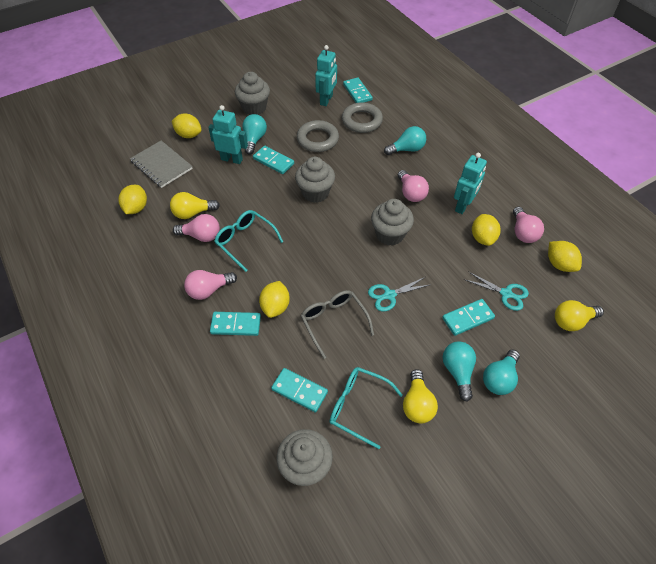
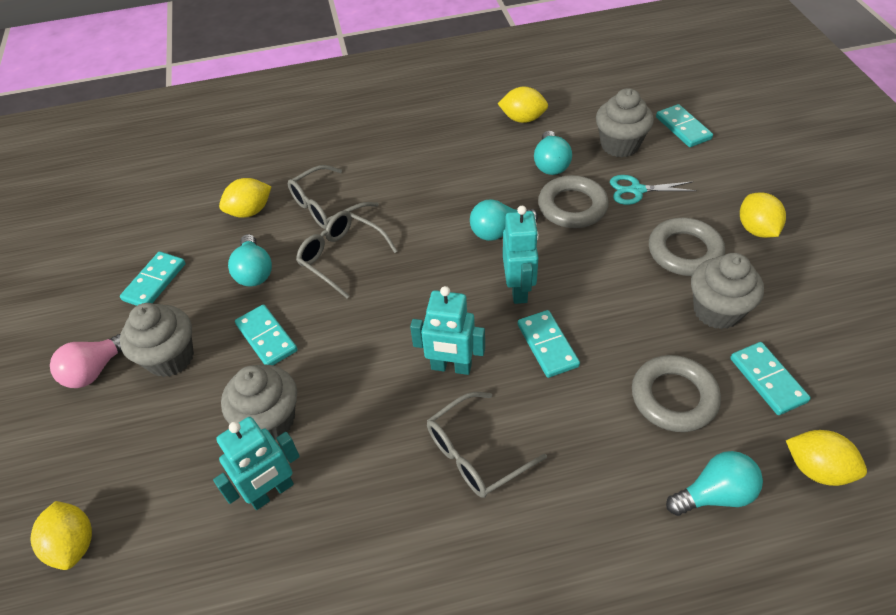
grey glasses: [301,290,374,359] = 1 -> [288,165,379,229] [296,211,398,299] [427,392,547,498] = 3
grey notebook: [130,140,193,188] = 1 -> none = 0
grey ring: [297,120,339,152] [342,102,383,133] = 2 -> [538,175,609,228] [632,355,721,432] [649,218,725,276] = 3
pink light bulb: [173,214,220,242] [184,270,237,300] [398,170,429,202] [513,206,544,243] = 4 -> [50,333,122,388] = 1
turquoise glasses: [214,210,283,272] [329,367,403,449] = 2 -> none = 0
turquoise scissors: [368,277,429,312] [464,271,529,311] = 2 -> [610,175,697,205] = 1
yellow light bulb: [170,192,220,219] [403,369,438,423] [555,300,604,331] = 3 -> none = 0

